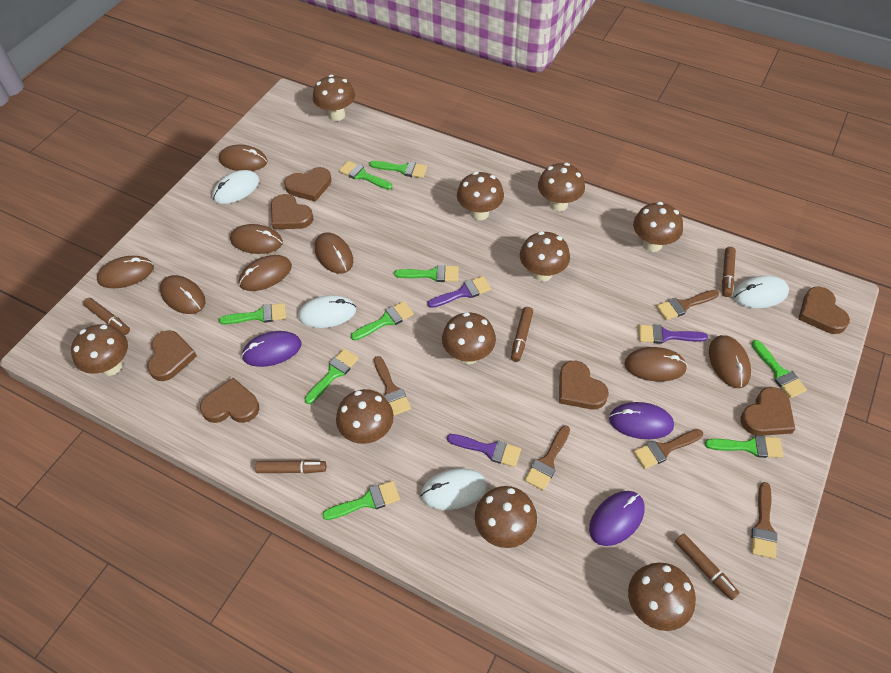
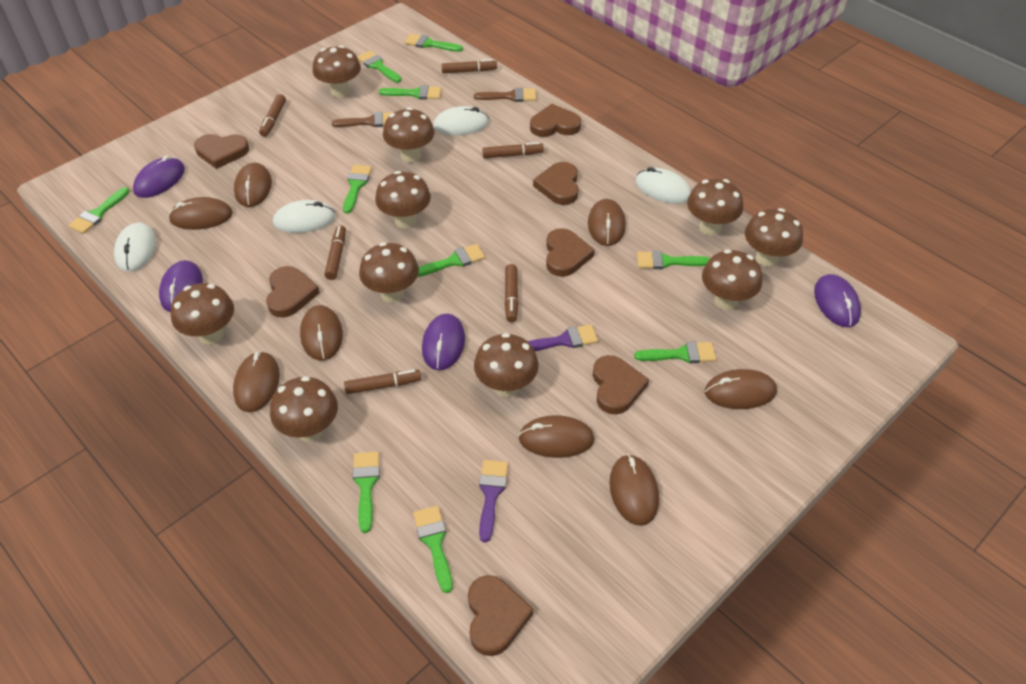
brown brush: [374,356,411,416] [525,425,570,491] [634,429,703,469] [656,290,719,320] [751,482,777,559] = 5 -> [332,112,394,127] [474,88,536,102] = 2
brown marker: [83,298,130,335] [255,460,326,474] [511,307,533,362] [675,533,739,600] [722,247,736,297] = 5 -> [259,94,286,137] [325,225,346,280] [344,370,421,394] [441,59,497,73] [482,142,544,158] [505,264,518,322] = 6
green brush: [219,303,286,324] [305,349,359,404] [322,481,400,520] [339,161,392,190] [351,301,414,341] [369,161,427,178] [394,265,458,282] [705,435,783,458] [751,340,807,398] = 9 -> [68,187,129,234] [343,165,372,213] [353,452,380,533] [357,51,402,83] [379,85,441,100] [405,34,463,52] [413,506,453,593] [418,244,485,277] [634,342,716,363] [637,251,710,269] = 10
purple brush: [427,276,491,308] [447,434,521,467] [638,324,708,344] = 3 -> [479,460,508,543] [528,325,598,351] = 2
purple mouse: [241,331,301,367] [589,491,644,546] [609,402,674,439] = 3 -> [133,155,185,198] [159,260,203,312] [422,314,465,370] [814,274,861,327] = 4

